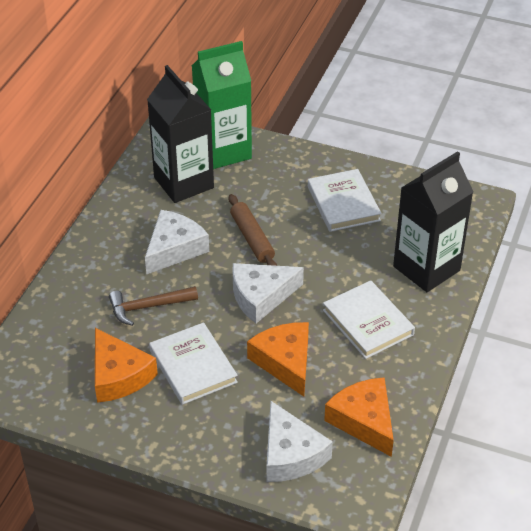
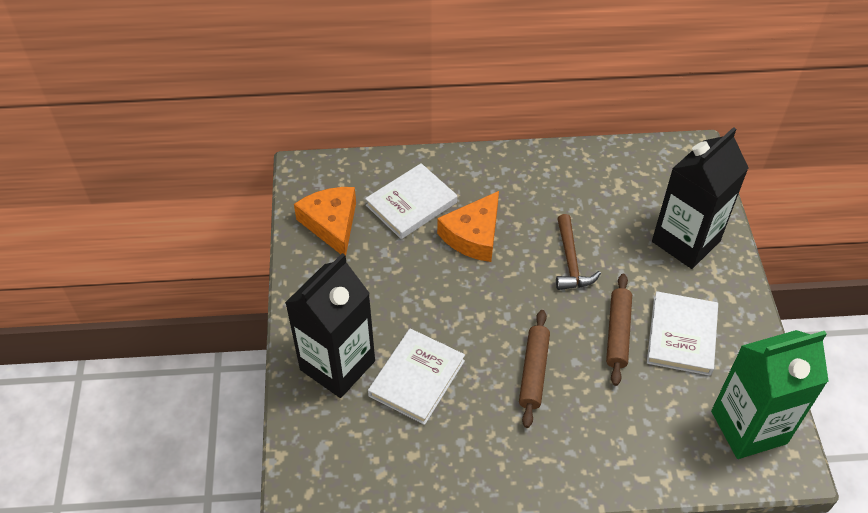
brown rolling pin: [228,194,277,266] = 1 -> [519,310,550,428] [606,274,632,386] = 2
orange cheese: [95,328,158,403] [247,322,309,397] [324,377,394,457] = 3 -> [294,187,356,255] [437,191,499,262] = 2
white cheese: [145,210,209,275] [233,263,304,323] [267,401,333,482] = 3 -> none = 0

